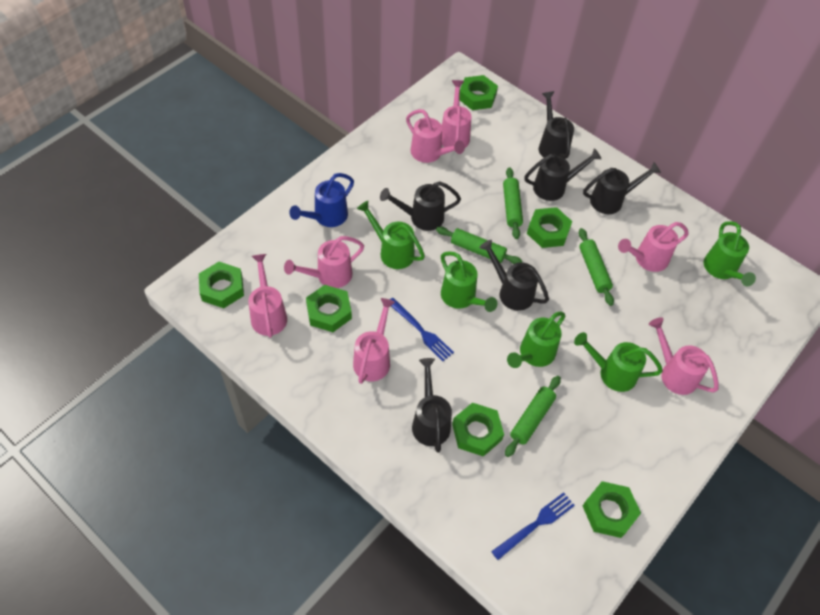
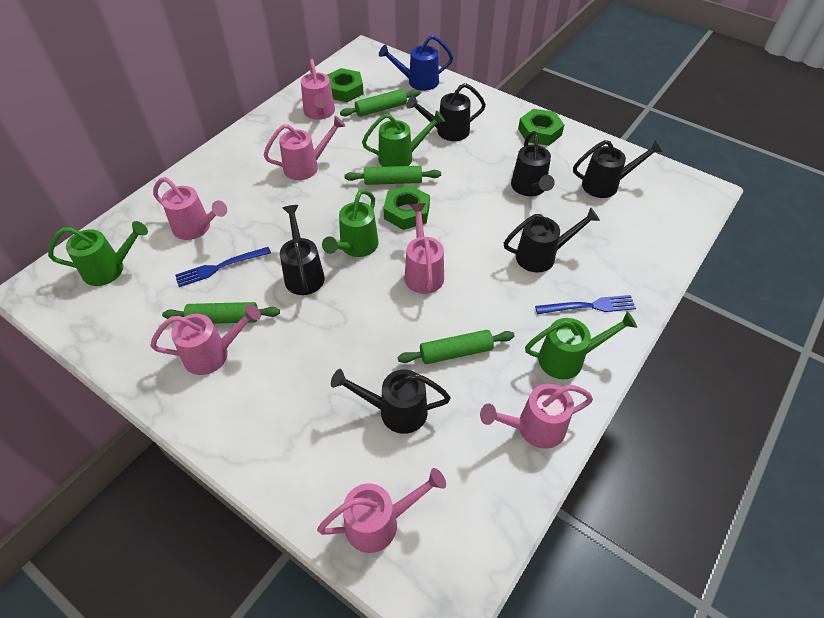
green nut: [199,262,244,308] [306,285,352,332] [452,403,504,457] [460,75,498,110] [527,207,572,248] [583,481,641,538] = 6 -> [327,68,364,102] [383,185,430,230] [518,109,564,146] = 3
green watering can: [357,201,425,269] [441,251,497,312] [507,312,565,368] [574,332,663,392] [704,221,756,286] = 5 -> [48,221,148,286] [322,189,379,257] [362,110,445,167] [525,311,637,379] = 4

